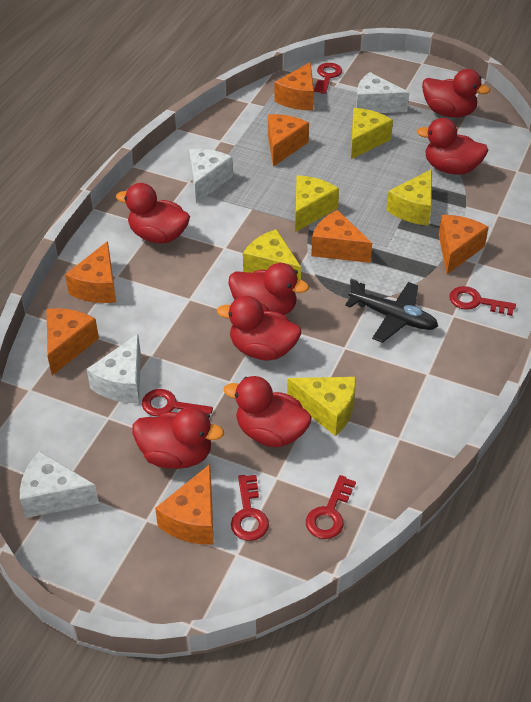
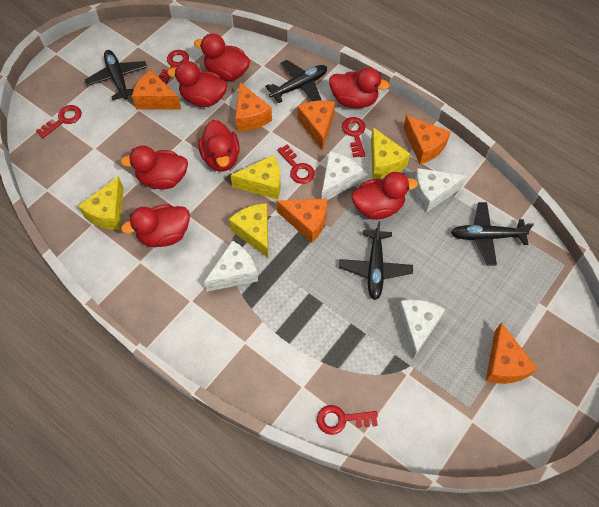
black plane: [345,279,438,343] = 1 -> [85,50,147,100] [265,60,327,103] [339,221,413,300] [451,202,534,265] = 4
orange cheese: [47,308,99,375] [65,241,116,303] [155,464,214,544] [268,114,309,167] [274,62,314,111] [311,210,372,263] [439,215,489,274] = 7 -> [132,70,182,110] [235,83,272,131] [277,199,327,243] [298,100,335,150] [403,115,451,164] [486,322,538,384] = 6
yellow cheese: [243,229,301,280] [287,377,356,436] [295,175,339,232] [351,108,393,159] [386,169,432,226] = 5 -> [78,176,124,230] [229,203,268,258] [230,155,281,200] [371,127,410,179] = 4

